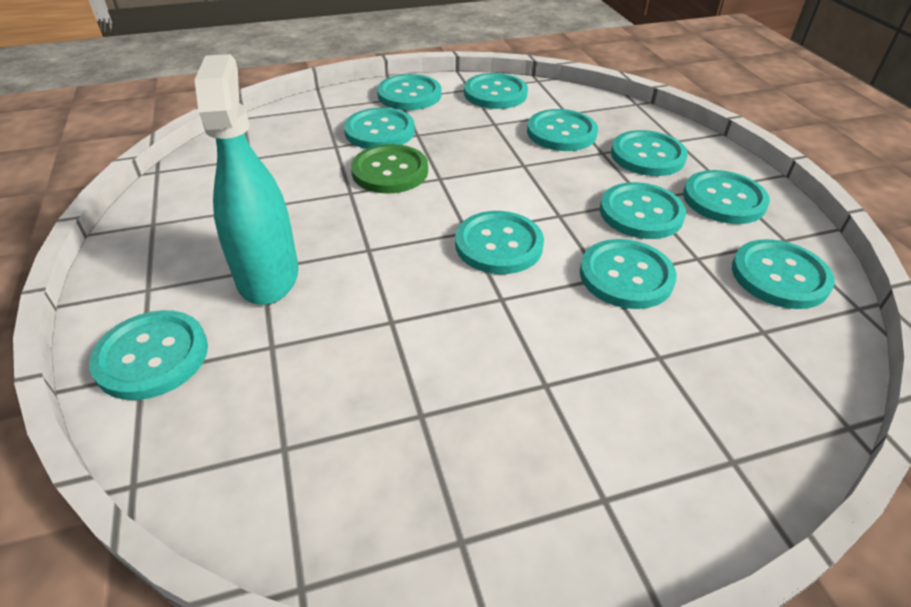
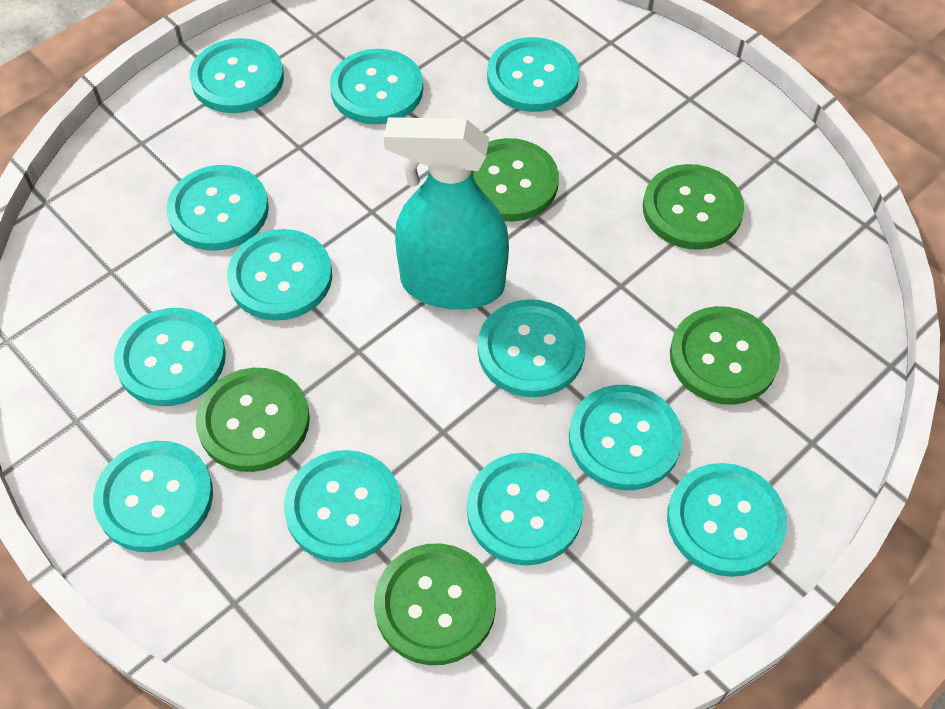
green button: [351,144,428,194] = 1 -> [196,368,310,472] [374,543,496,665] [472,138,559,221] [643,164,744,250] [670,306,780,405] = 5
turquoise button: [89,310,208,400] [344,108,415,149] [377,74,441,110] [455,211,544,274] [464,73,528,109] [527,109,598,151] [580,239,677,309] [600,182,686,239] [611,130,688,176] [683,170,770,224] [732,239,835,309] = 11 -> [93,441,213,552] [114,308,226,406] [166,165,269,251] [190,38,284,113] [227,229,332,321] [284,450,402,563] [330,49,423,125] [467,453,584,565] [478,299,586,397] [487,37,580,112] [569,385,683,490] [667,463,787,577] = 12

